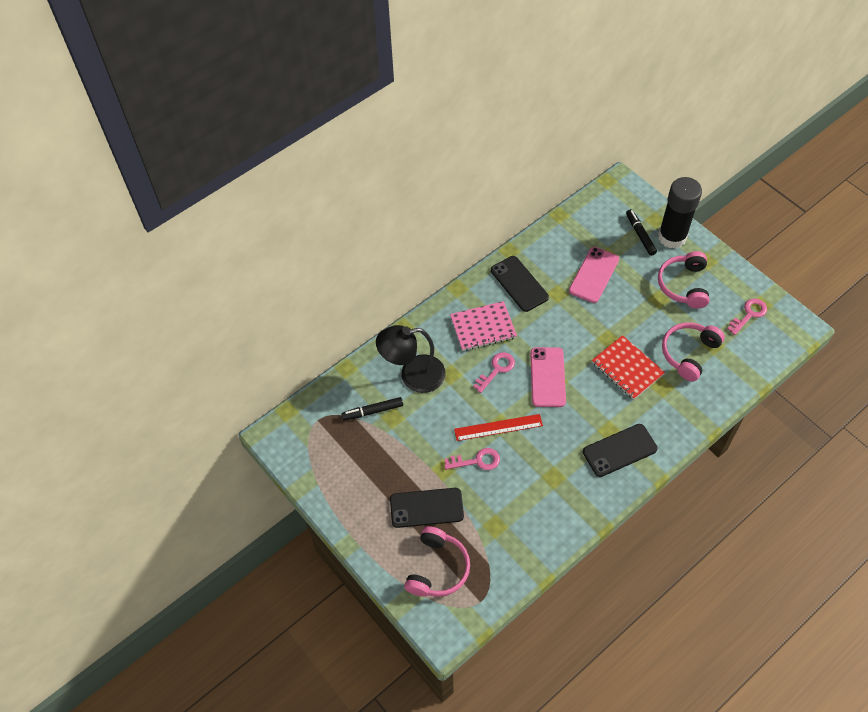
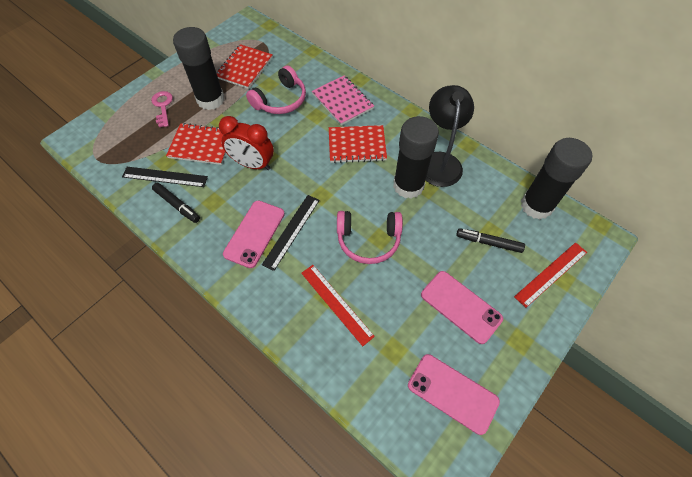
black glue stick: [658,177,702,249] = 1 -> [173,27,224,110] [393,116,439,199] [521,138,592,219] = 3
black phone: [390,488,464,528] [491,256,549,312] [583,424,658,477] = 3 -> none = 0
black ruler: none = 0 -> [122,167,208,187] [262,195,320,271] = 2
pink headphones: [404,526,470,597] [658,251,709,309] [662,322,725,381] = 3 -> [246,65,306,114] [337,211,403,264] = 2
pink key: [444,448,500,470] [473,352,515,393] [727,298,767,335] = 3 -> [151,91,173,127] = 1
pink phone: [530,347,566,407] [569,247,619,303] = 2 -> [223,200,285,268] [408,354,500,435] [421,271,503,344] = 3
red clock: none = 0 -> [219,116,274,170] = 1
red notebook: [592,335,665,400] = 1 -> [166,123,226,165] [216,44,273,89] [329,125,387,163] = 3
red ruler: [454,414,543,441] = 1 -> [301,265,375,346] [514,242,587,308] = 2

